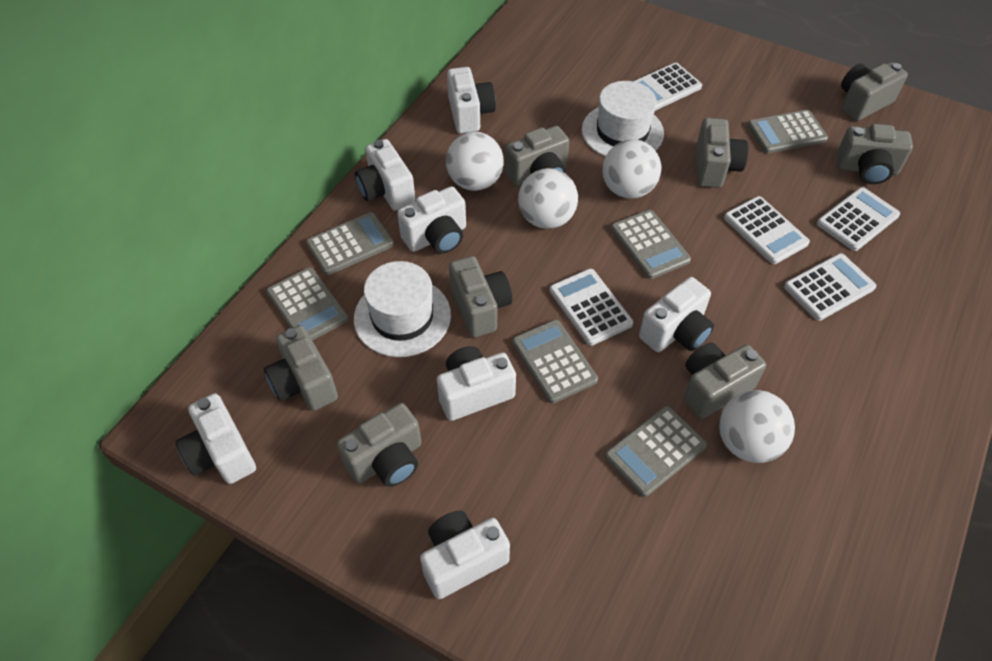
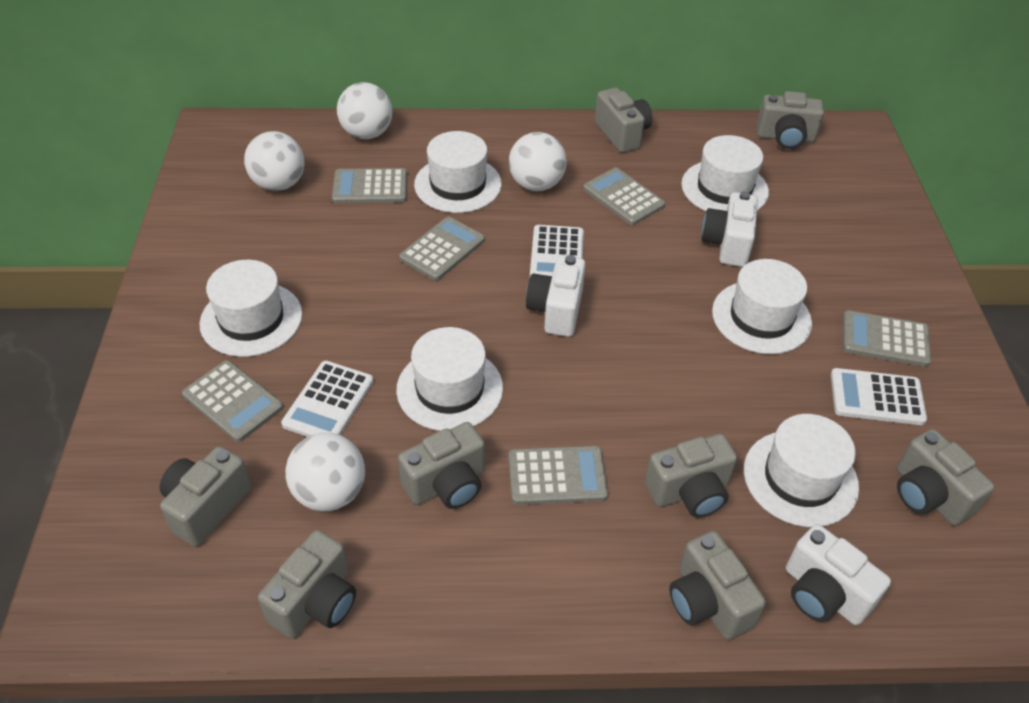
white calculator: [550,269,633,346] [634,63,702,111] [724,196,810,264] [784,253,876,321] [817,187,900,251] = 5 -> [281,361,374,437] [530,225,584,276] [831,368,927,425] = 3
white camera: [176,393,256,484] [355,139,416,211] [397,186,466,254] [420,511,510,599] [437,346,516,421] [447,67,496,134] [639,277,714,352] = 7 -> [526,255,586,337] [701,191,758,267] [786,524,891,625] = 3
white hat: [354,261,451,357] [582,81,664,157] = 2 -> [200,260,302,357] [396,327,503,431] [414,131,502,213] [681,135,769,211] [712,259,812,354] [744,414,859,527] = 6

